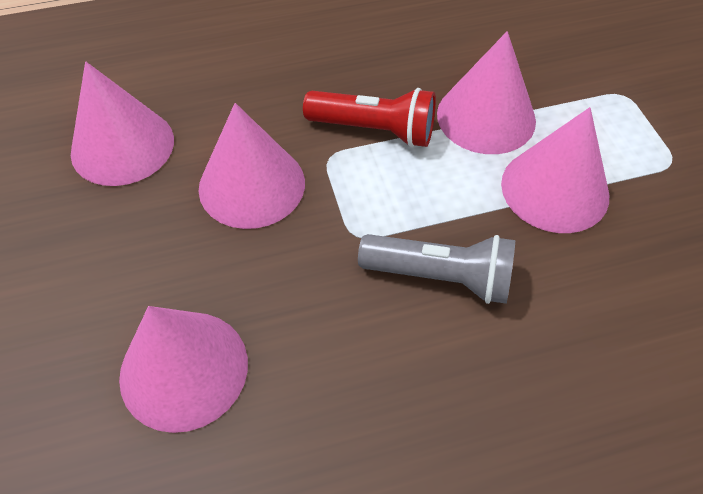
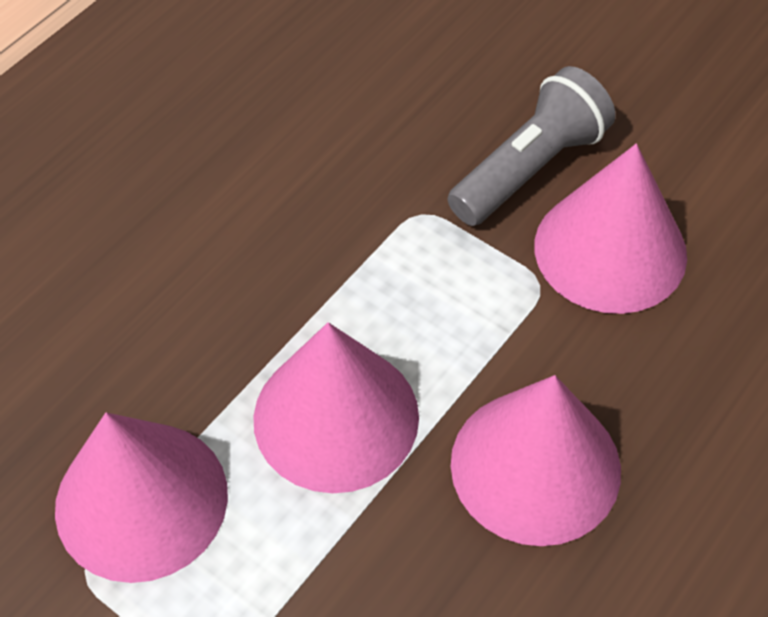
pink cone: [71,61,174,186] [119,306,248,433] [199,103,305,229] [437,31,536,154] [501,107,609,233] = 5 -> [55,413,228,583] [253,322,419,493] [451,375,621,546] [534,144,687,314] = 4
red flashlight: [303,88,436,147] = 1 -> none = 0

